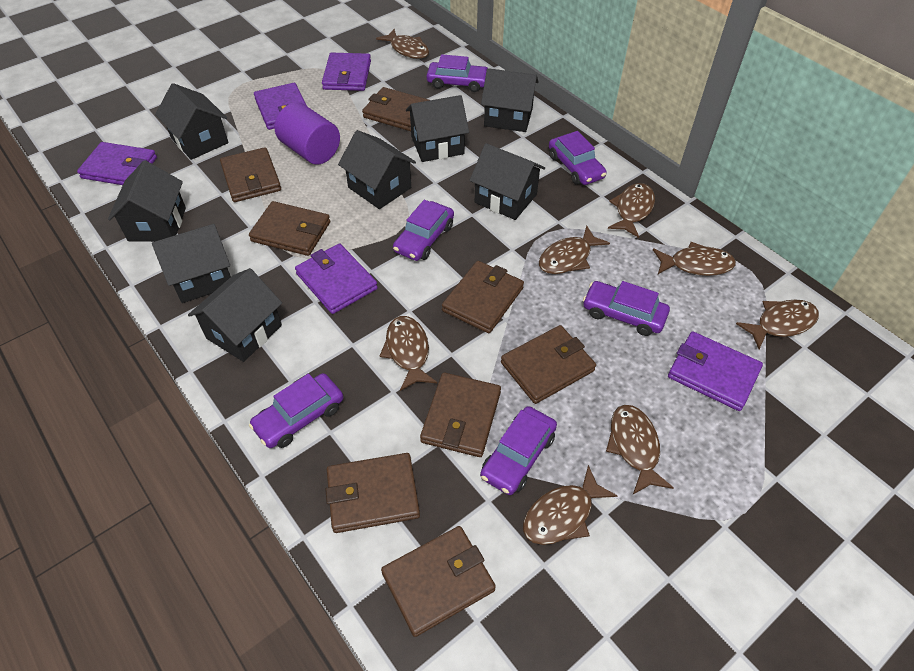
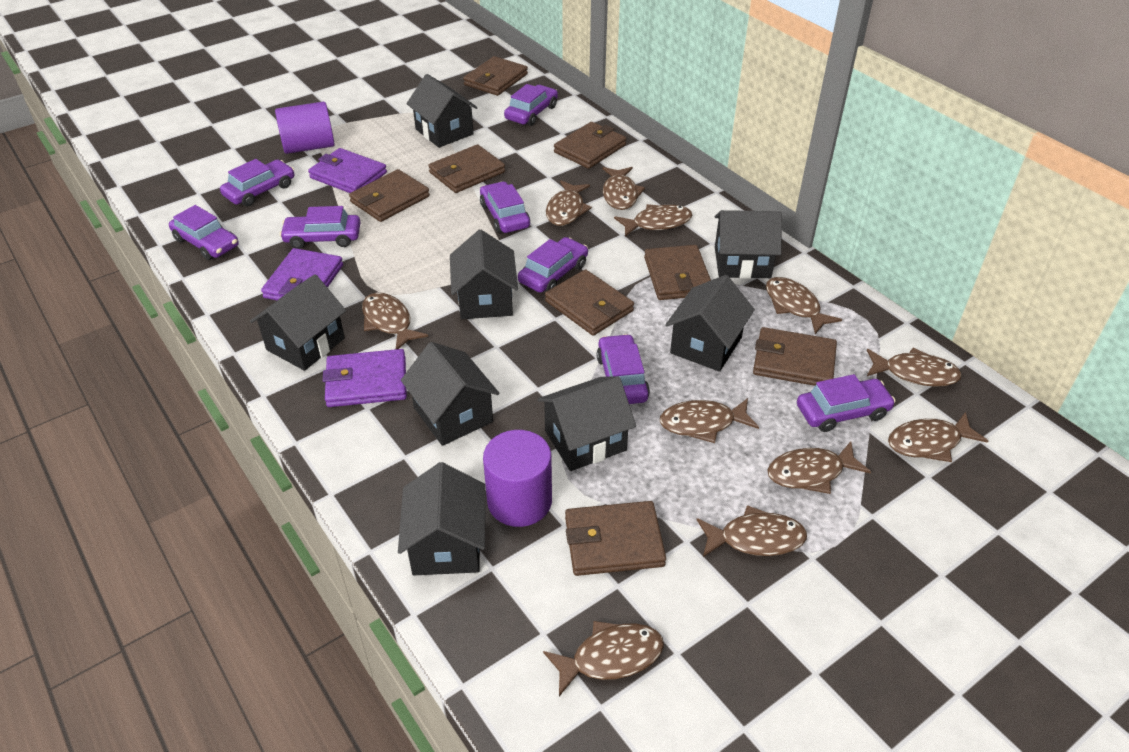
brown fish: [376,29,429,59] [380,316,437,391] [523,465,617,545] [539,226,610,274] [606,405,674,494] [608,183,655,238] [653,242,736,276] [736,299,819,349] = 8 -> [362,293,428,349] [543,621,664,696] [546,180,592,226] [603,167,645,210] [614,204,692,237] [660,398,759,443] [697,505,807,557] [766,277,842,334] [767,442,871,494] [867,348,962,387] [888,412,988,462] = 11
purple car: [249,373,343,448] [393,200,454,261] [426,54,488,92] [480,406,557,495] [549,131,607,185] [583,281,670,336] = 6 -> [169,205,239,260] [220,159,294,206] [280,206,361,249] [480,182,530,233] [504,84,558,126] [518,237,588,293] [597,334,650,404] [797,374,896,432] = 8
purple cylinder: [275,102,340,165] = 1 -> [275,102,335,154] [483,430,552,527] = 2
purple wallet: [77,142,157,185] [254,83,307,130] [295,243,378,314] [322,53,371,91] [668,331,763,411] = 5 -> [261,248,343,300] [308,148,387,193] [323,349,407,407] = 3

